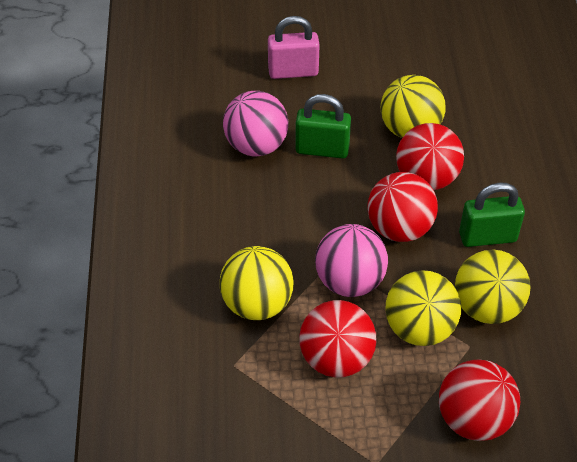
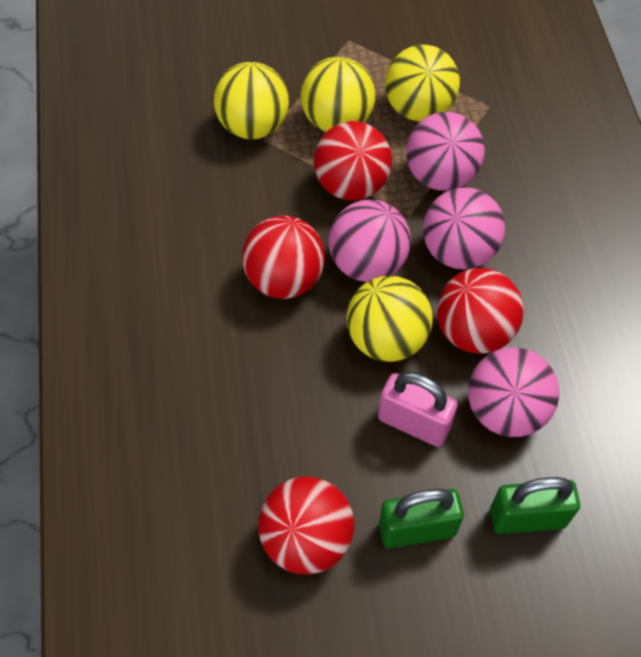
pink ball: [223,91,289,157] [315,224,388,297] = 2 -> [328,200,411,282] [406,112,485,191] [423,187,505,270] [468,347,559,437] = 4

